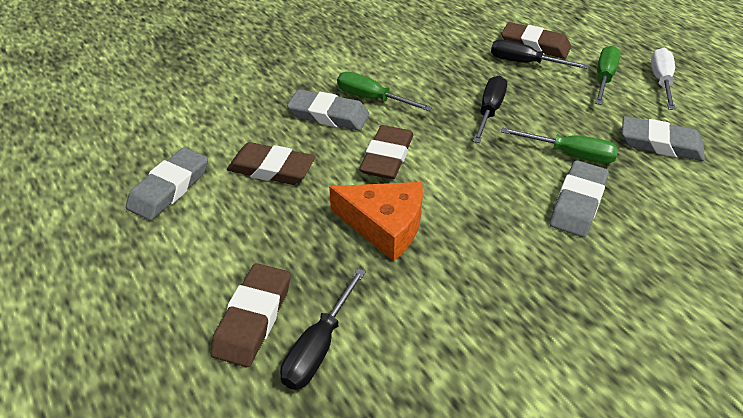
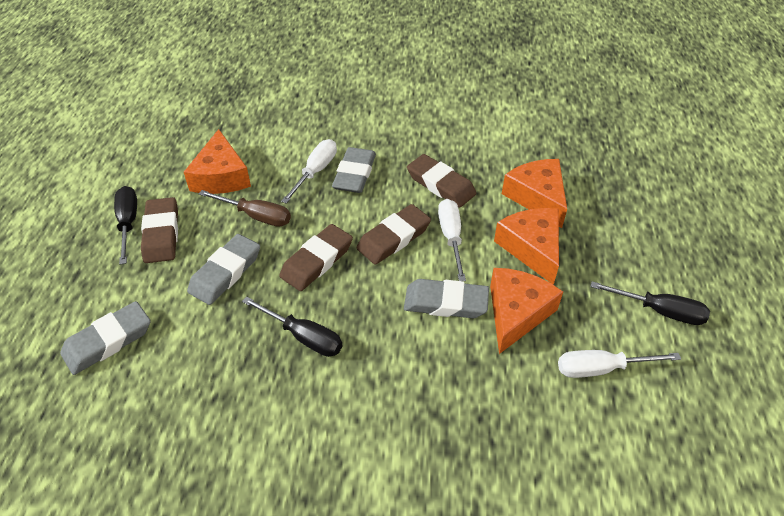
brown screwdriver: none = 0 -> [199,190,291,227] = 1
green screwdriver: [337,72,432,111] [501,128,618,164] [595,46,621,105] = 3 -> none = 0
orange cheese: [329,182,423,261] = 1 -> [184,129,251,194] [490,268,563,354] [494,208,559,285] [502,159,567,228] = 4
white screwdriver: [651,48,676,110] = 1 -> [281,139,337,204] [438,199,466,281] [558,350,681,378] = 3

